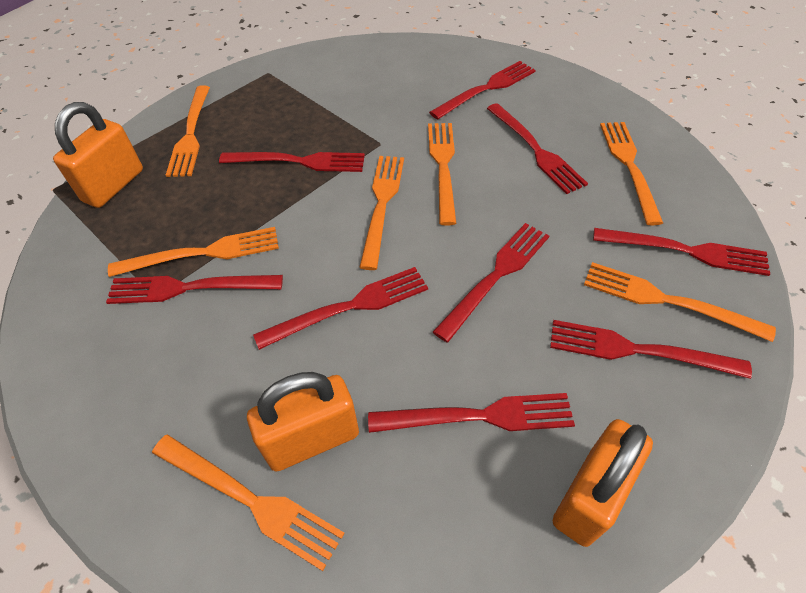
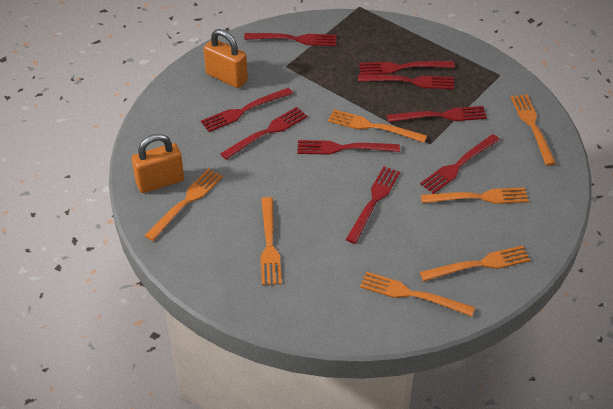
orange padlock: [53,102,143,208] [247,372,359,472] [553,419,653,547] = 3 -> [132,134,184,193] [204,29,248,88] = 2

